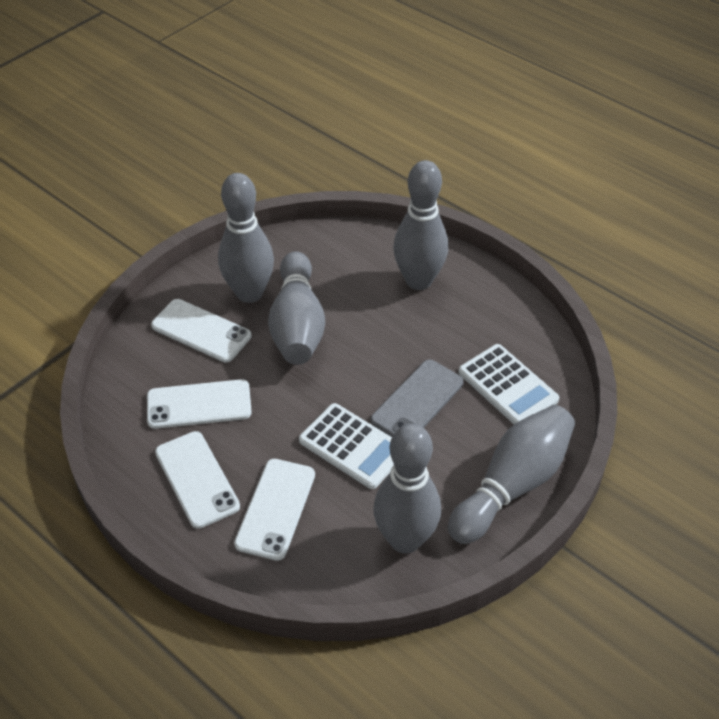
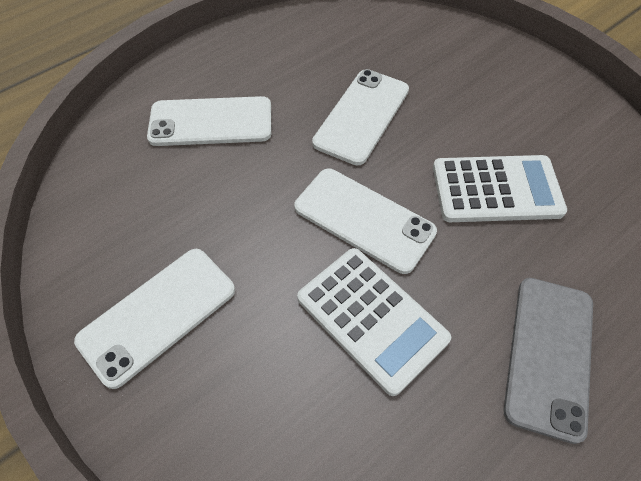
grey bowling pin: [218,173,274,303] [268,251,325,365] [373,423,441,554] [393,160,448,290] [448,405,575,544] = 5 -> none = 0

